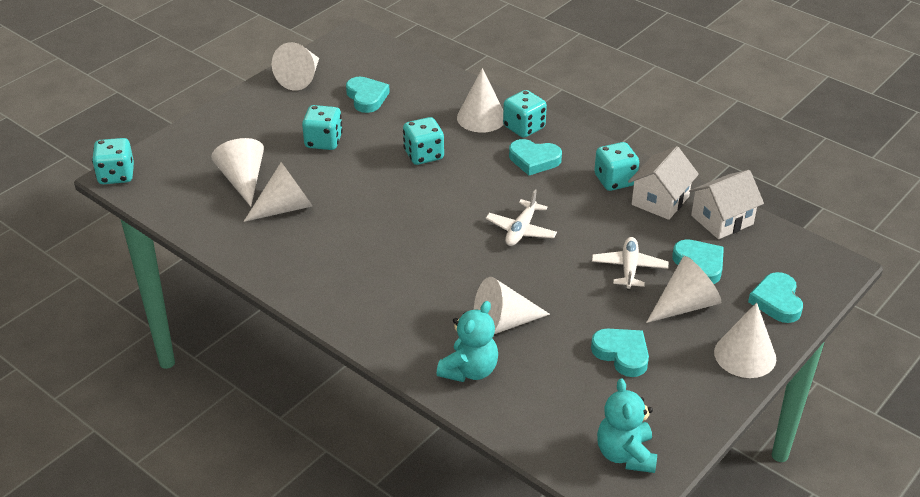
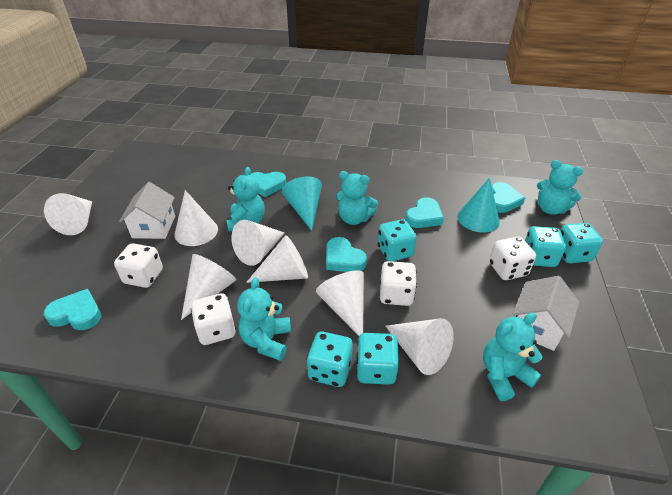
turquoise cone: none = 0 -> [282,177,322,231] [457,178,500,233] = 2
turquoise teddy bear: [436,301,498,382] [597,378,657,473] = 2 -> [227,167,265,231] [237,277,291,361] [336,171,378,225] [483,313,543,401] [537,160,583,215] = 5
white dice: none = 0 -> [114,243,163,288] [191,293,236,345] [380,261,417,306] [489,237,536,280] = 4
white plane: [486,190,557,246] [592,237,668,290] = 2 -> none = 0

